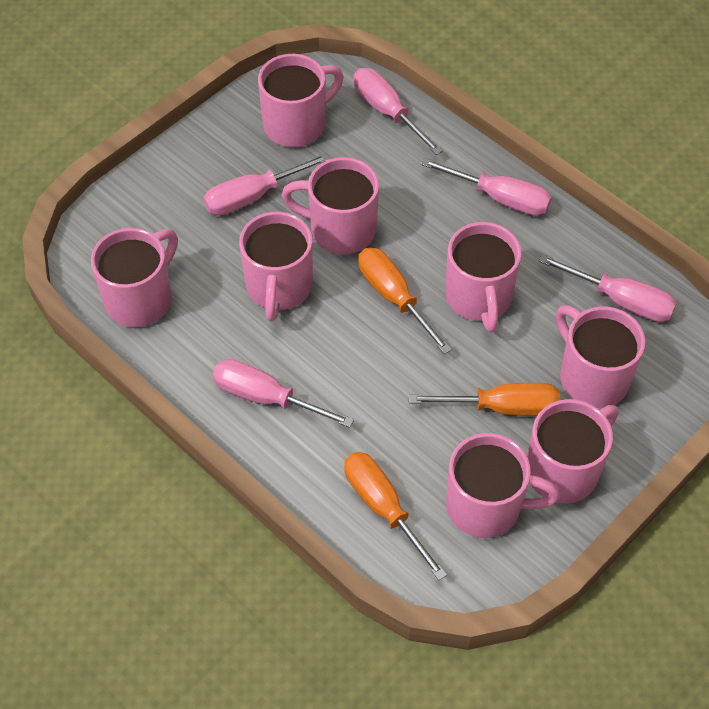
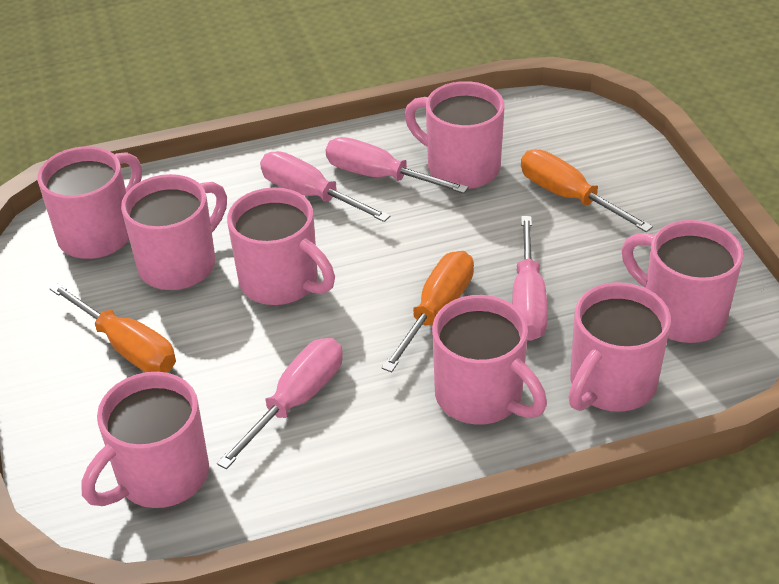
pink screwdriver: [203,153,330,216] [213,359,354,428] [353,68,443,155] [421,158,552,216] [538,254,677,322] = 5 -> [217,338,343,470] [260,151,390,222] [326,137,469,194] [512,216,548,341] = 4

